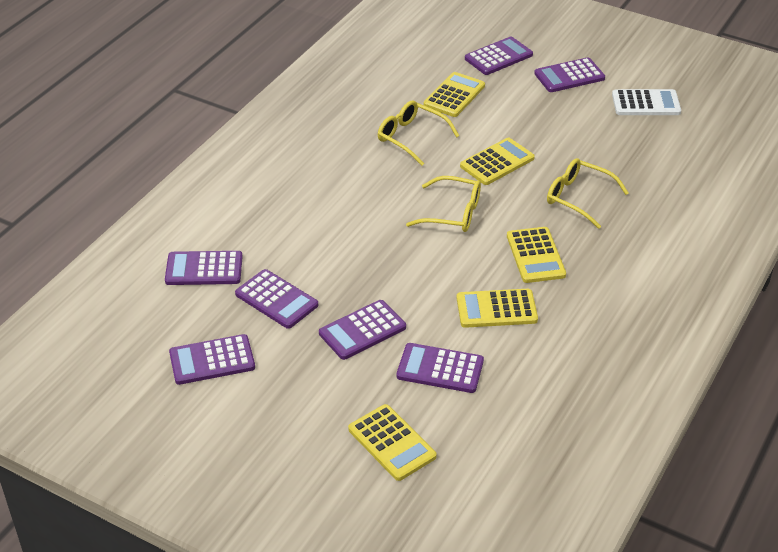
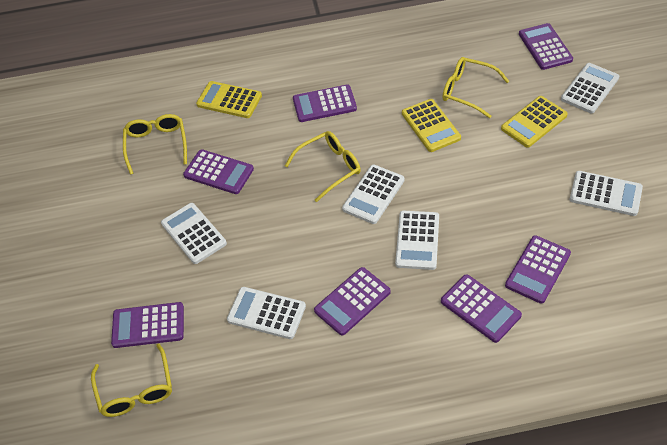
white calculator: [612,89,681,115] = 1 -> [161,203,227,264] [227,287,306,339] [342,165,404,224] [395,211,439,270] [561,63,619,113] [570,171,643,216] = 6
yellow calculator: [348,404,437,481] [424,72,485,117] [456,289,538,328] [460,138,535,185] [507,227,566,283] = 5 -> [196,81,262,118] [402,99,461,152] [501,96,568,147] = 3
yellow glasses: [378,100,459,166] [406,176,481,232] [547,158,629,229] = 3 -> [91,343,172,417] [123,114,187,175] [285,131,361,202] [442,57,509,118] = 4

